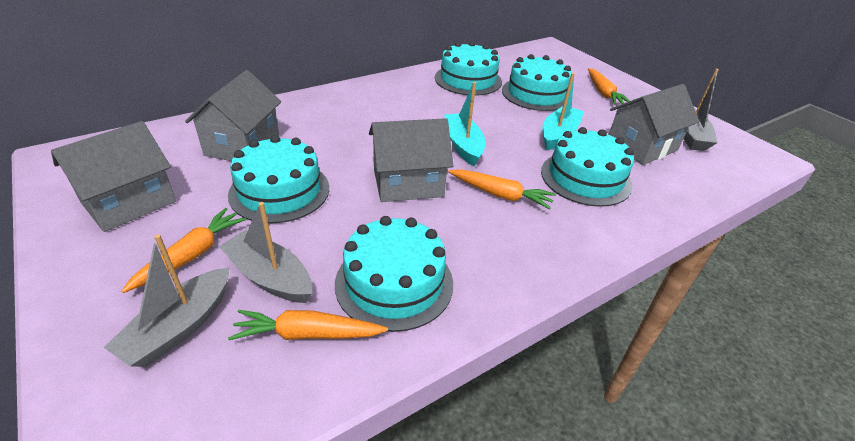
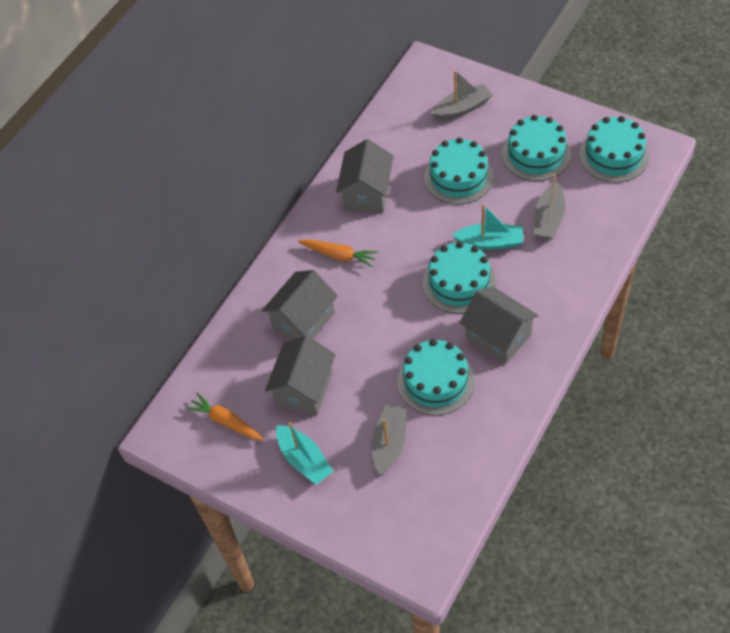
orange carrot: [121,208,246,293] [228,310,388,340] [448,169,556,209] [588,68,630,105] = 4 -> [185,393,264,440] [298,239,378,267] = 2

